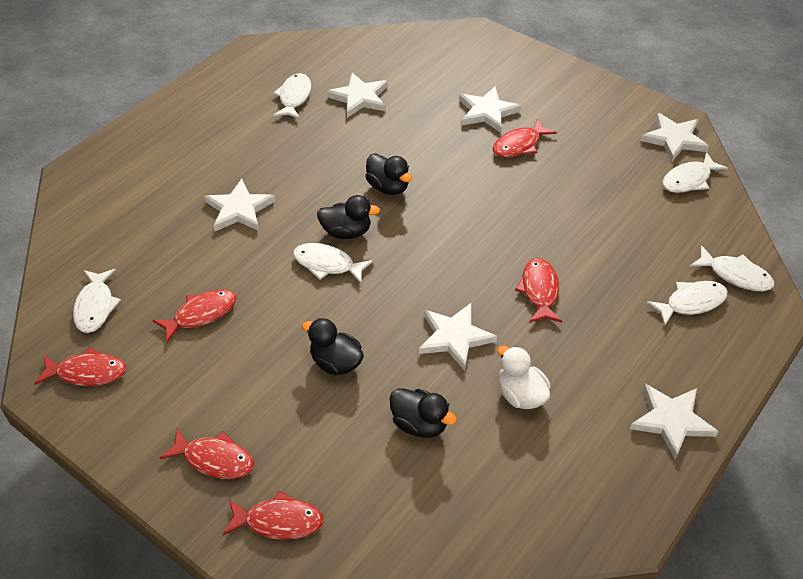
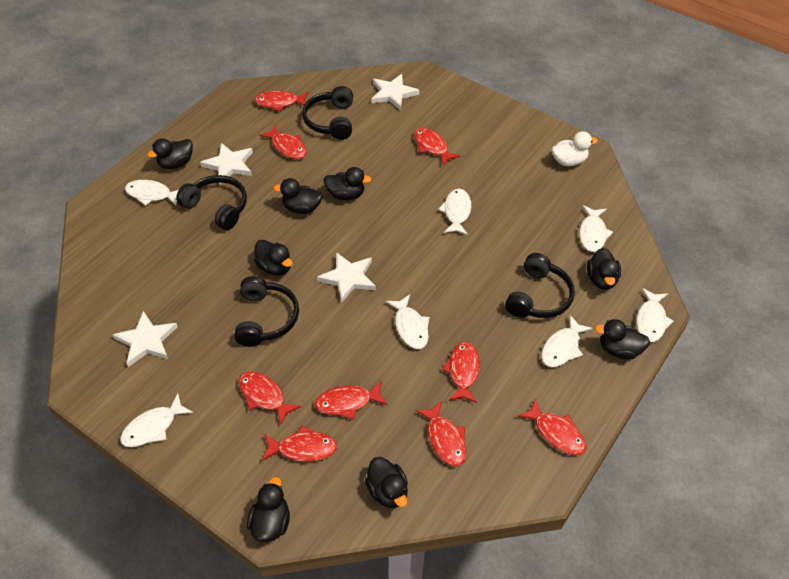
black duck: [302,318,364,376] [317,195,380,239] [365,153,412,195] [389,388,457,438] = 4 -> [147,138,193,169] [247,477,290,542] [254,240,293,276] [273,178,322,214] [324,167,372,200] [365,457,408,508] [587,248,621,290] [595,319,650,360] = 8
black headphones: none = 0 -> [176,175,247,230] [234,276,299,347] [302,86,353,140] [505,253,575,318] = 4
red fish: [34,347,126,386] [153,289,236,343] [160,429,254,479] [223,490,324,540] [493,118,557,157] [515,258,562,323] = 6 -> [238,371,301,425] [254,91,308,112] [259,125,307,159] [262,426,337,462] [314,381,388,419] [414,128,460,166] [416,402,467,467] [442,342,480,403] [517,398,586,455] = 9
white fish: [73,269,121,333] [273,73,311,119] [293,243,373,283] [647,281,728,326] [663,152,728,193] [690,245,774,291] = 6 -> [120,394,193,447] [125,180,179,206] [386,294,429,349] [438,189,471,235] [541,315,593,367] [579,205,613,252] [636,288,673,342] = 7
white star: [204,179,275,232] [327,73,388,118] [419,303,497,371] [459,86,522,133] [630,384,719,460] [640,113,709,162] = 6 -> [113,311,178,367] [200,143,253,185] [317,252,376,303] [371,74,419,110] = 4

